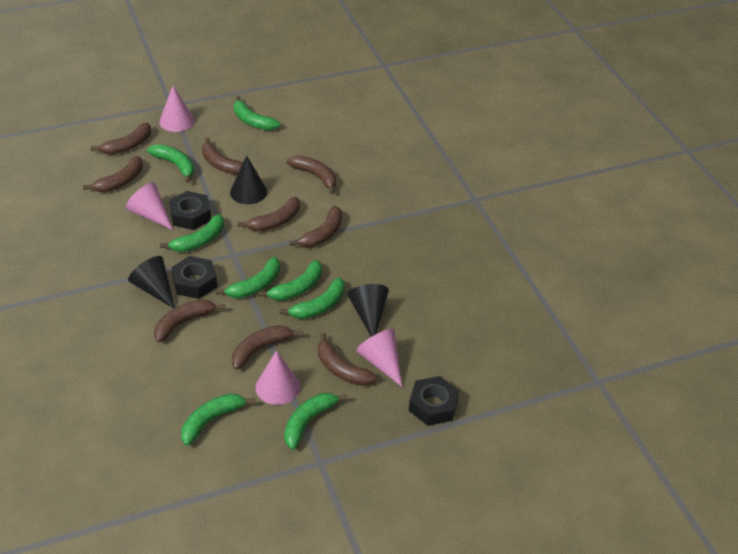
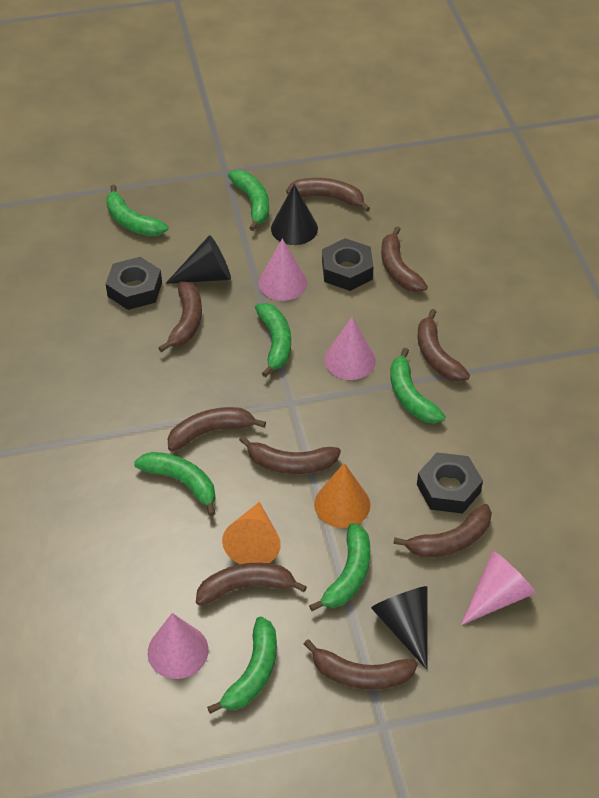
green banana: [147,144,194,183] [160,214,224,252] [181,393,255,446] [216,257,280,298] [234,96,280,131] [258,260,322,301] [280,277,345,319] [284,393,348,450] = 8 -> [106,185,168,236] [134,452,216,516] [207,617,277,714] [228,170,269,231] [255,303,291,377] [309,523,370,611] [390,348,446,423] = 7
orange cone: none = 0 -> [222,502,281,564] [314,463,370,528] = 2

